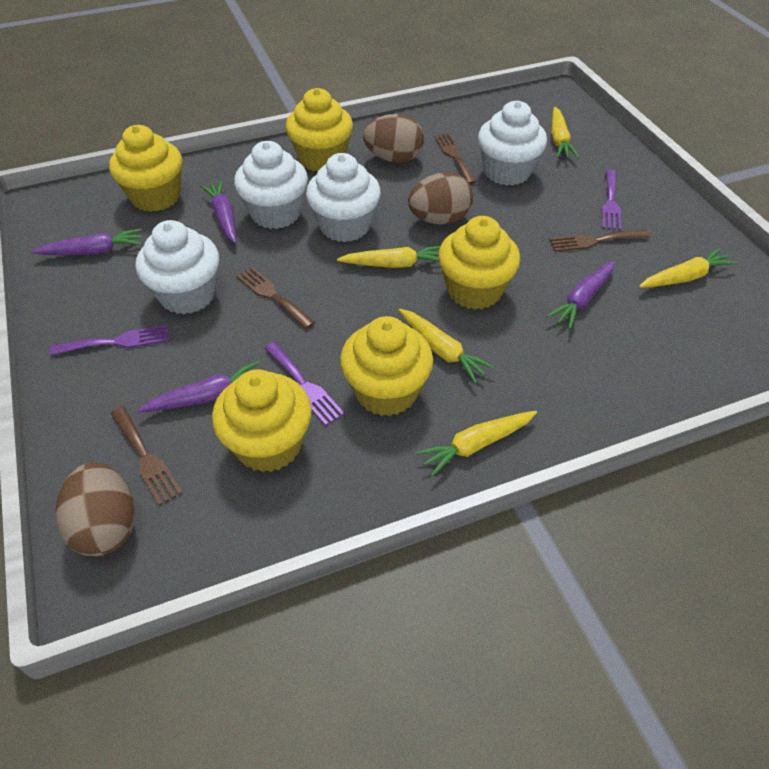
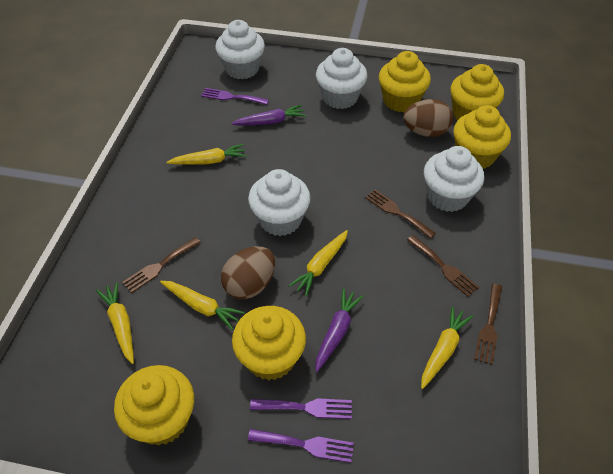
brown egg: [56,463,135,556] [363,114,424,163] [408,172,473,225] = 3 -> [221,246,275,299] [403,99,453,137] = 2
purple carrot: [31,229,142,255] [138,361,260,412] [200,180,236,243] [546,261,615,329] = 4 -> [231,105,306,125] [316,288,364,372] = 2

